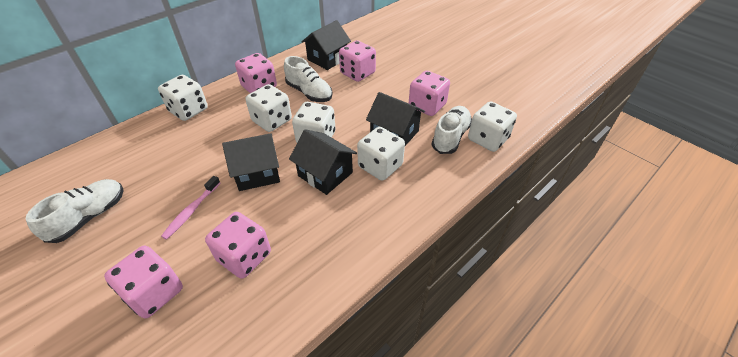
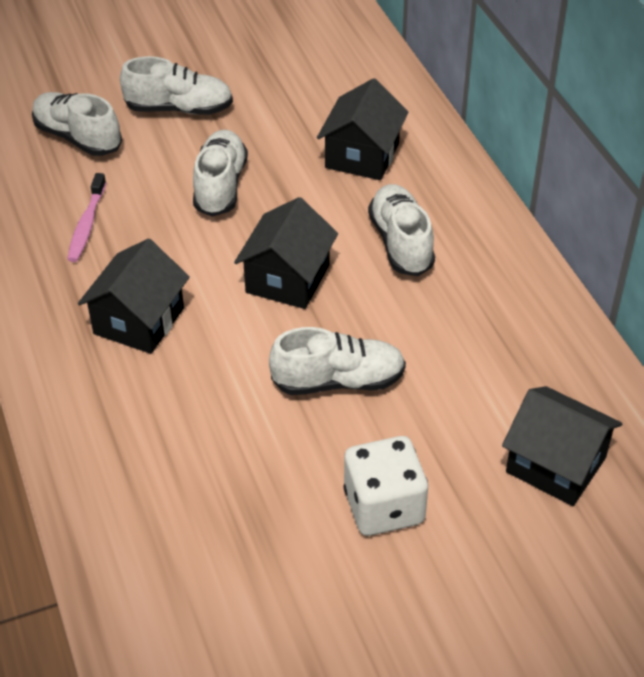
pink dice: [104,246,183,318] [205,212,271,279] [235,53,277,93] [339,40,376,82] [409,71,450,116] = 5 -> none = 0
white dice: [158,75,208,121] [246,84,292,132] [292,102,335,142] [357,127,405,181] [468,101,517,152] = 5 -> [343,436,428,536] = 1
white shoe: [25,179,124,243] [284,56,333,102] [431,106,472,154] = 3 -> [32,92,122,156] [120,56,233,115] [193,129,248,217] [269,327,406,395] [368,184,435,276] = 5

